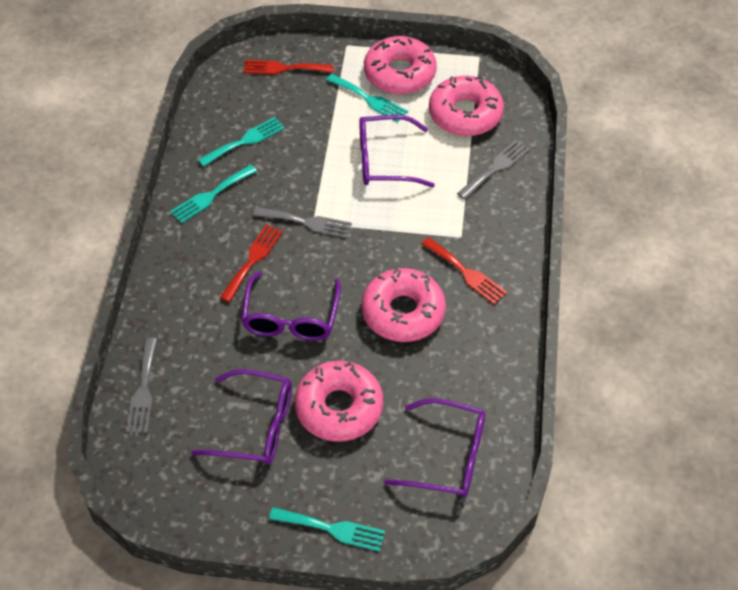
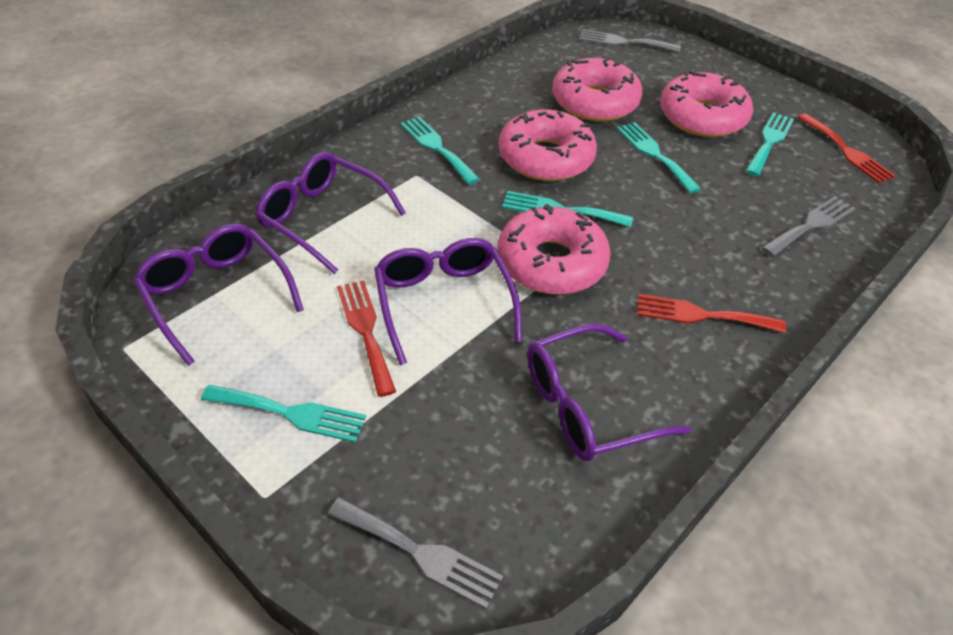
turquoise fork: [170,165,257,223] [198,117,285,167] [269,507,385,552] [326,74,408,122] = 4 -> [201,385,366,443] [401,117,480,185] [502,191,633,227] [617,122,701,193] [746,112,794,176] = 5

